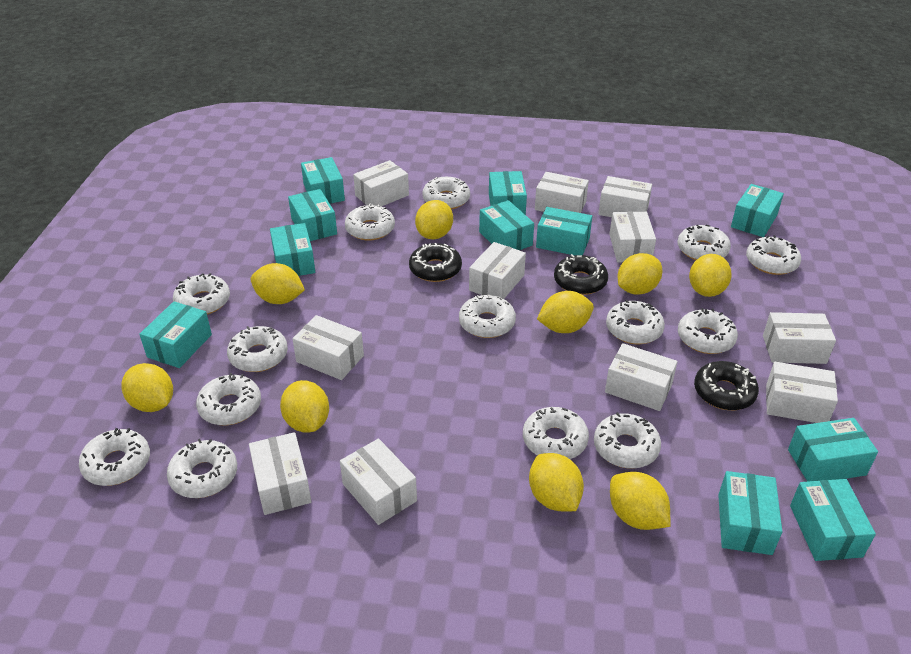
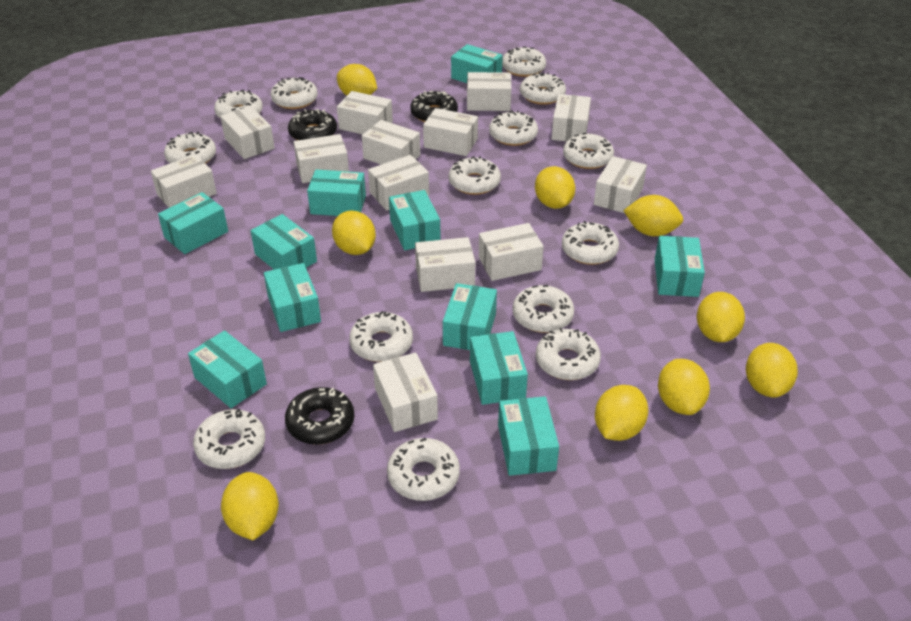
white box: [249,432,312,515] [292,315,364,380] [340,438,417,525] [353,160,409,207] [469,242,526,299] [535,172,589,213] [598,176,652,217] [605,343,678,411] [609,212,656,262] [763,312,836,364] [766,362,838,423] = 11 -> [151,154,217,208] [220,106,275,159] [294,134,349,183] [337,91,393,135] [362,120,420,165] [368,155,429,211] [373,353,438,432] [415,237,475,292] [423,108,478,156] [467,72,511,111] [479,223,544,281] [552,94,591,141] [594,156,647,213] = 13

